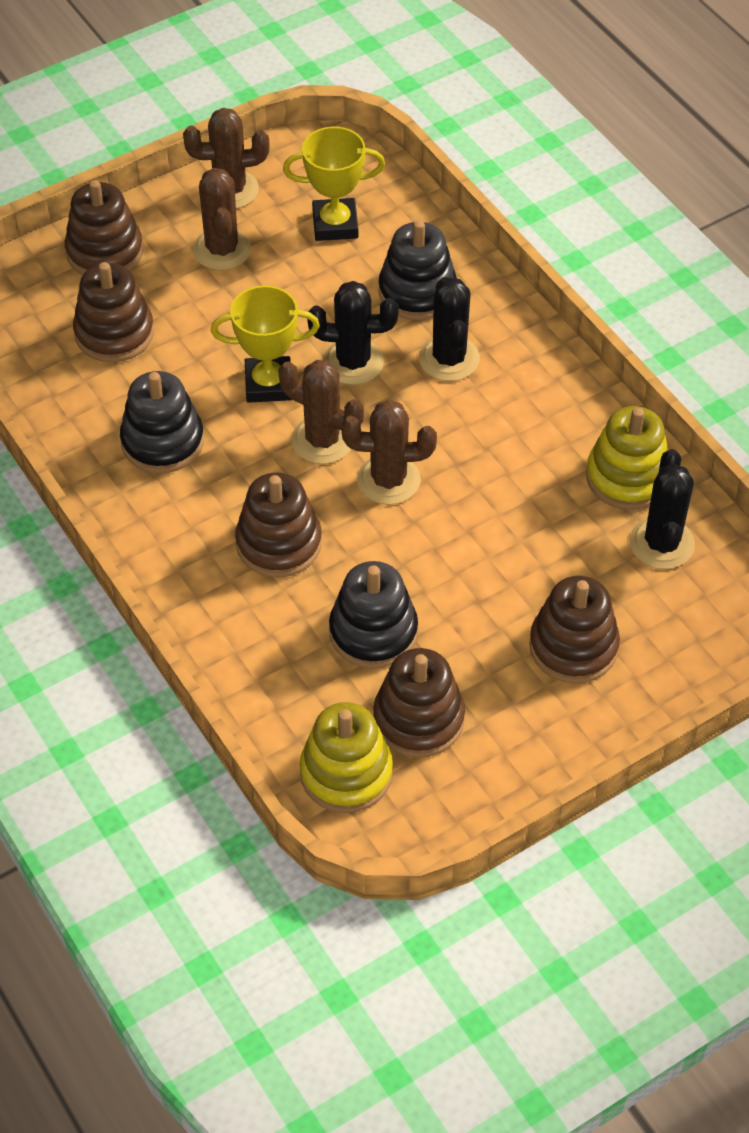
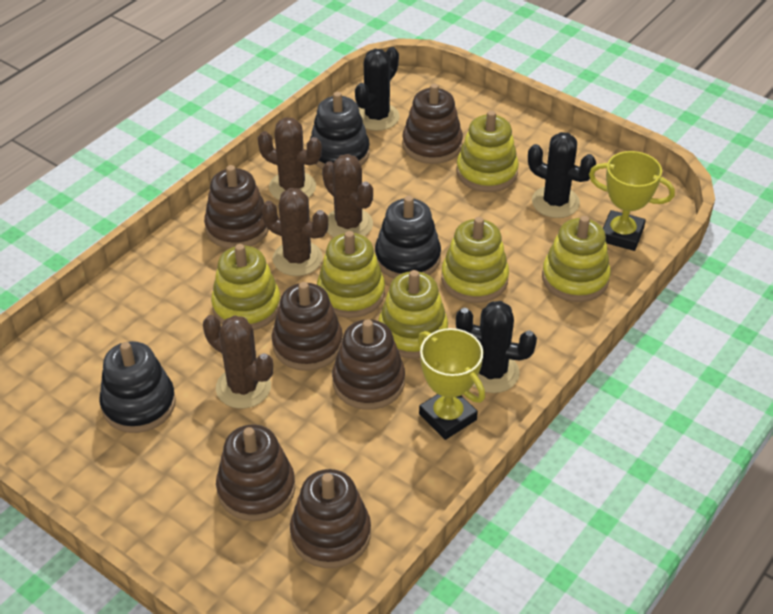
brown stacking toy: [65,180,143,275] [73,262,154,363] [235,472,322,578] [373,648,465,758] [529,576,620,684] = 5 -> [204,165,269,249] [216,425,295,521] [272,282,343,371] [290,469,371,568] [332,319,405,410] [402,83,463,164] = 6
yellow stacking toy: [300,702,393,813] [586,406,668,509] = 2 -> [211,244,281,330] [317,231,385,318] [378,270,448,359] [441,217,509,303] [456,111,519,192] [542,216,611,302] = 6

